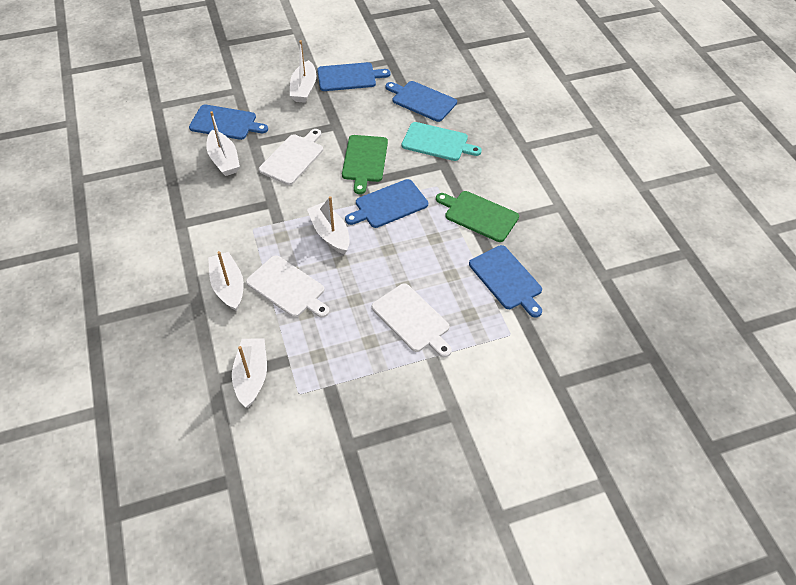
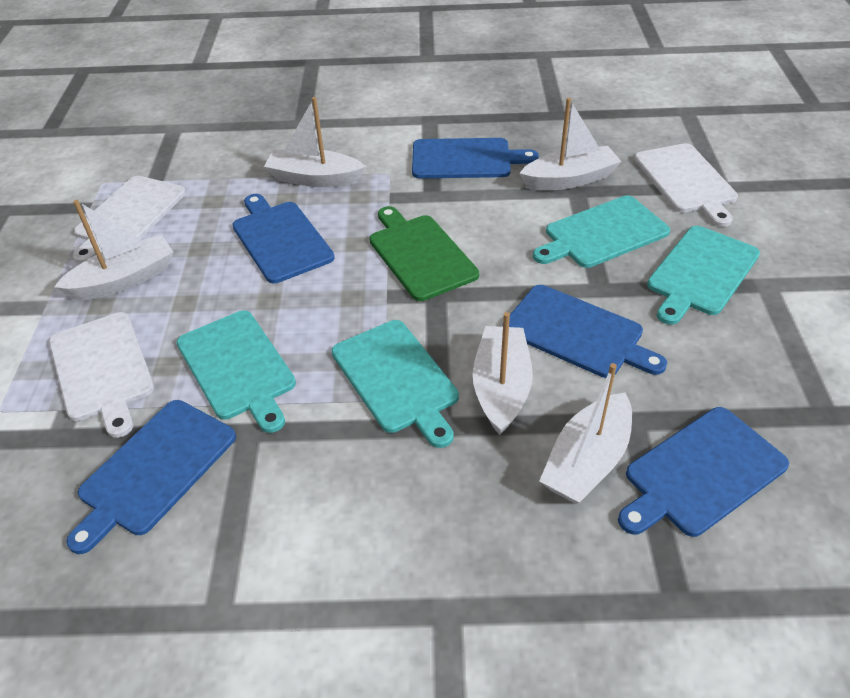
green cutting board: [342,135,388,194] [436,191,519,242] = 2 -> [369,206,479,301] = 1
turquoise cutting board: [401,122,482,161] = 1 -> [177,310,296,433] [332,320,459,448] [533,195,670,268] [647,226,760,325] = 4

